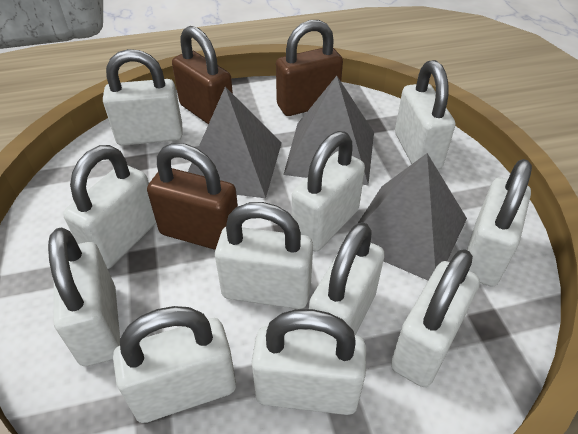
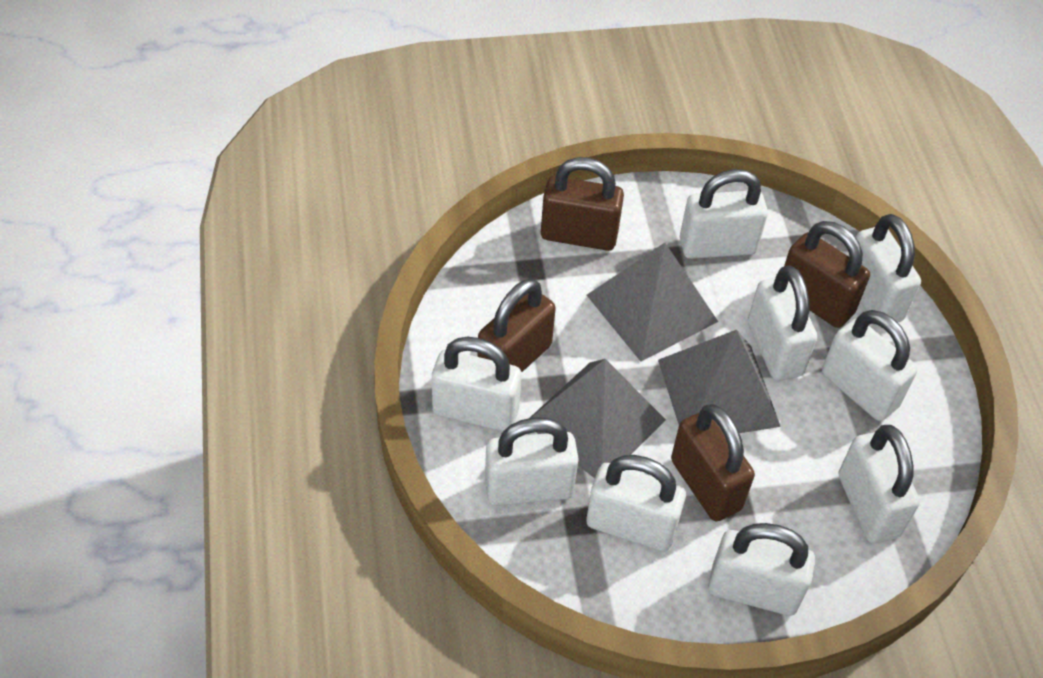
brown padlock: [147,143,238,250] [172,26,233,124] [276,20,343,116] = 3 -> [477,279,556,373] [541,157,624,251] [671,404,755,521] [784,221,870,328] = 4
white padlock: [48,227,120,366] [63,145,156,269] [103,49,182,146] [113,306,236,423] [215,202,313,309] [252,309,366,415] [292,131,365,251] [308,222,385,335] [391,249,480,387] [395,60,455,170] [467,159,532,287] = 11 -> [432,337,522,431] [485,418,579,506] [586,455,686,551] [680,169,768,259] [708,523,815,616] [748,265,817,381] [822,310,918,421] [839,425,920,543] [856,214,921,327] = 9

